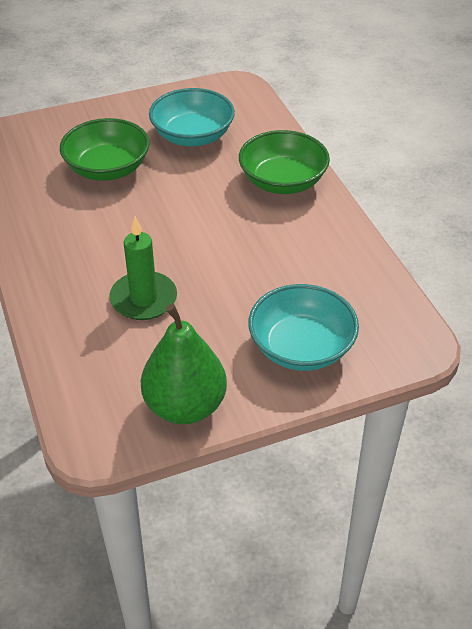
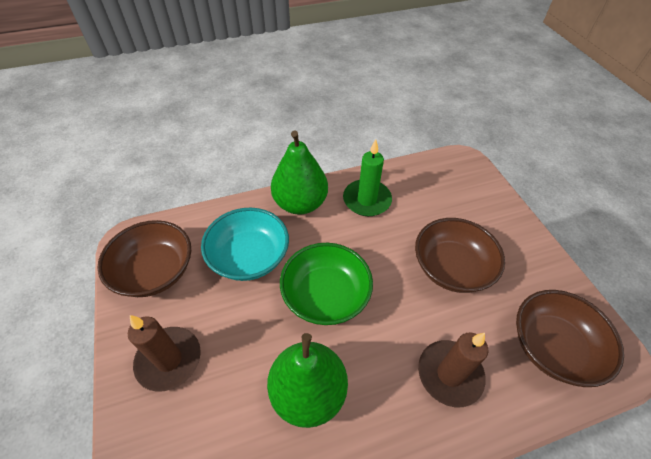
brown bowl: none = 0 -> [97,220,191,297] [415,218,505,293] [516,290,624,387] = 3
brown candle: none = 0 -> [128,315,201,392] [418,333,488,407] = 2
green bowl: [60,118,150,181] [239,130,330,194] = 2 -> [280,243,373,325] = 1
green pear: [141,304,227,424] = 1 -> [267,333,348,428] [271,131,328,215] = 2
turquoise bowl: [149,88,235,146] [248,284,359,371] = 2 -> [201,208,289,281] = 1

